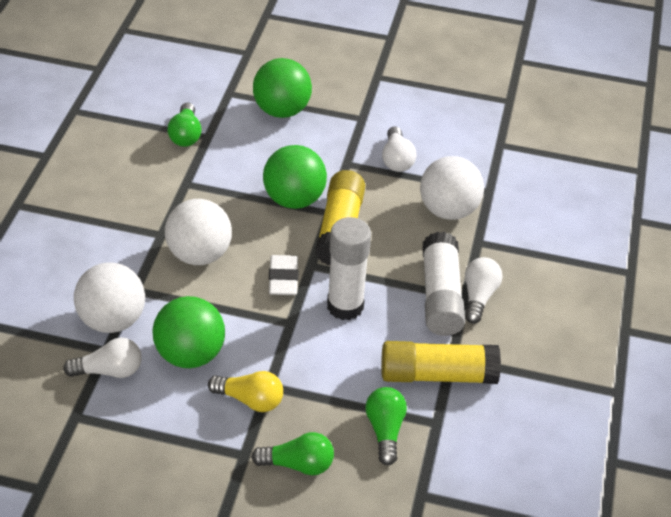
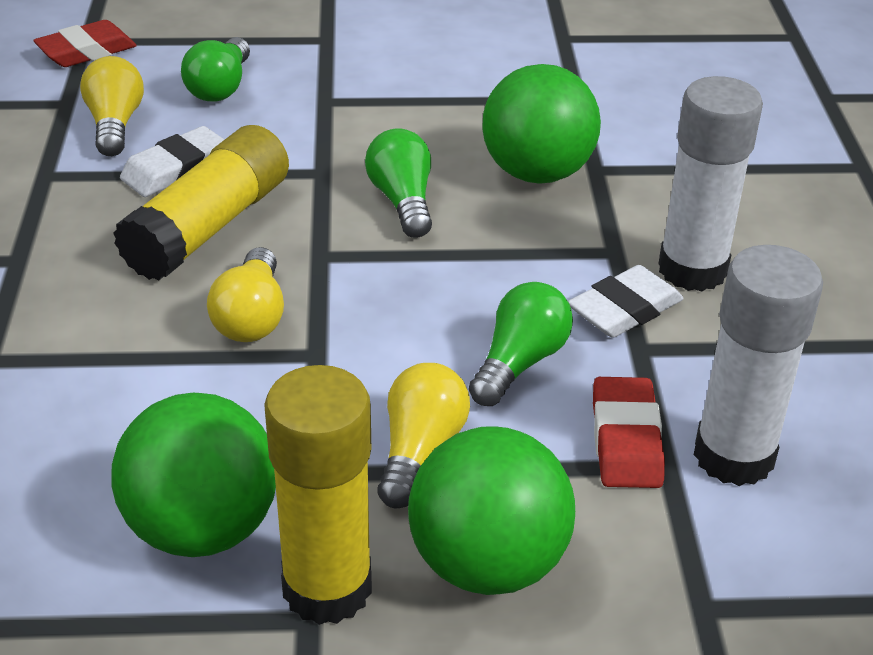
red eraser: none = 0 -> [33,20,137,67] [593,377,665,488] = 2
white ball: [74,262,145,333] [165,199,232,265] [420,156,484,220] = 3 -> none = 0
white eraser: [269,255,299,295] = 1 -> [120,126,225,197] [568,265,684,338] = 2
white light bulb: [63,337,142,378] [382,127,416,172] [465,257,502,324] = 3 -> none = 0
yellow light bulb: [208,371,283,412] = 1 -> [80,56,144,156] [207,247,284,342] [377,363,470,509] = 3

